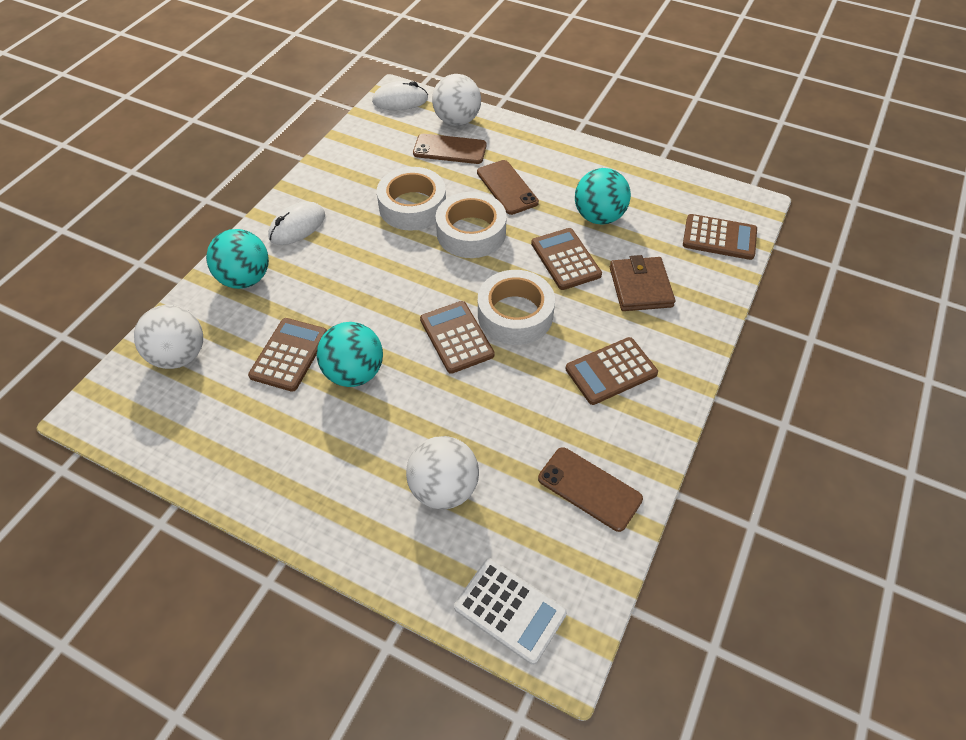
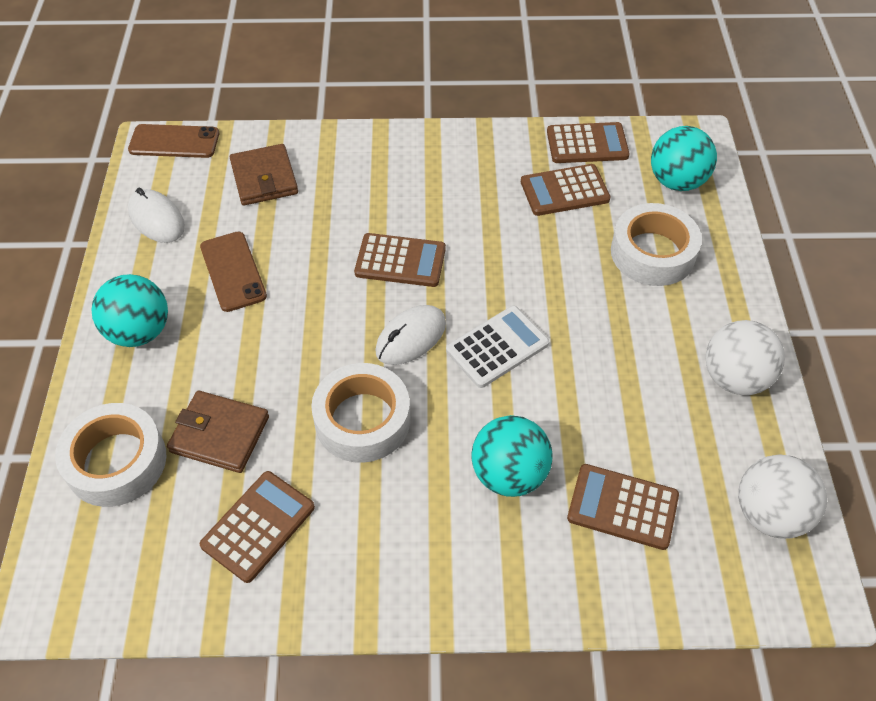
brown phone: [413,134,487,164] [477,160,539,215] [538,447,643,532] = 3 -> [128,124,219,158] [200,232,267,312] = 2
brown wallet: [610,255,676,311] = 1 -> [167,391,269,473] [230,144,298,206] = 2
white ball: [134,305,203,369] [406,436,479,509] [432,74,481,126] = 3 -> [705,320,785,395] [738,454,827,539] = 2

